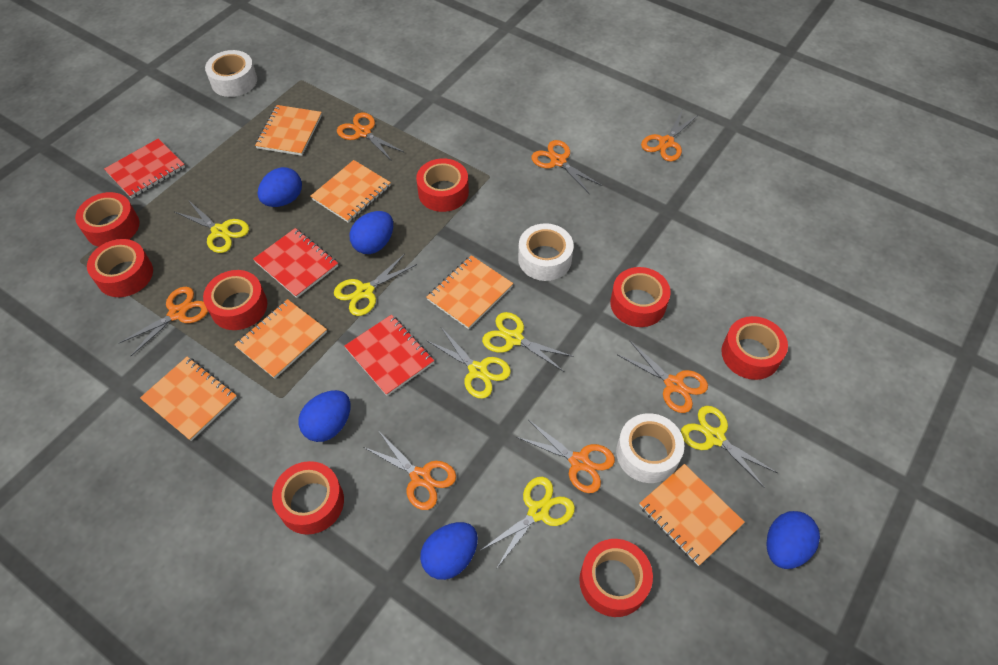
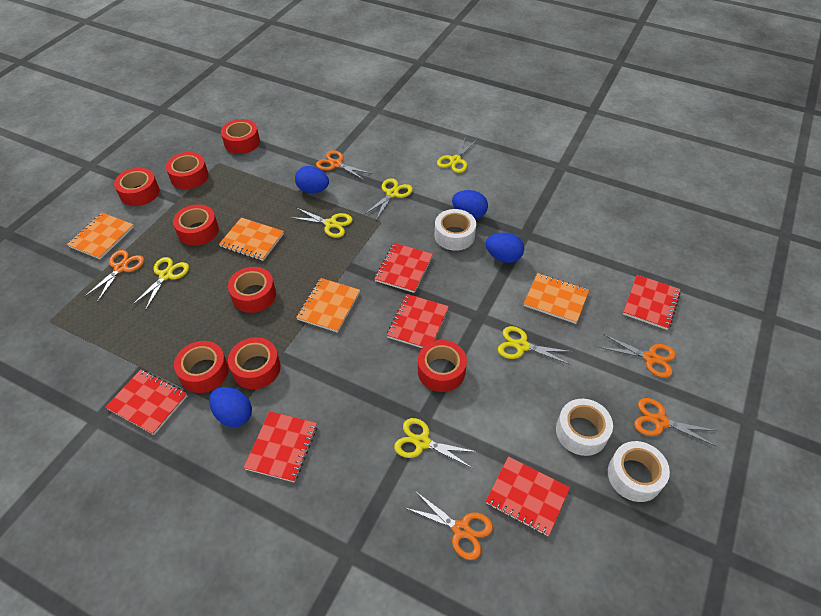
blue egg: [258,167,302,207] [298,390,351,442] [350,211,393,254] [420,522,478,580] [766,511,820,569] = 5 -> [209,387,252,427] [295,166,329,193] [452,190,488,219] [485,233,524,263] = 4
orange notebook: [140,357,237,441] [234,299,327,379] [255,105,322,156] [310,160,391,223] [426,255,513,329] [639,464,745,566] = 6 -> [67,213,134,260] [219,218,284,261] [296,278,360,333] [524,273,589,324] = 4
orange scissors: [119,287,208,356] [337,112,405,161] [364,431,456,510] [516,420,615,493] [531,140,602,194] [618,341,708,413] [641,111,698,162] = 7 -> [84,250,144,302] [316,150,372,181] [406,491,493,560] [599,334,676,378] [634,398,717,446] = 5
red notebook: [104,139,185,198] [253,228,338,298] [344,314,434,396] = 3 -> [106,369,187,435] [244,411,317,482] [374,243,433,293] [387,294,449,348] [485,456,570,536] [623,275,681,330] = 6

